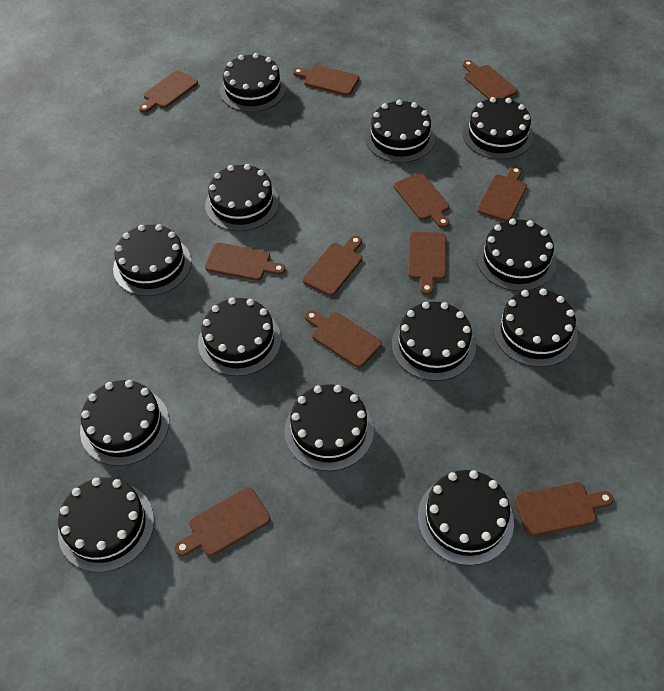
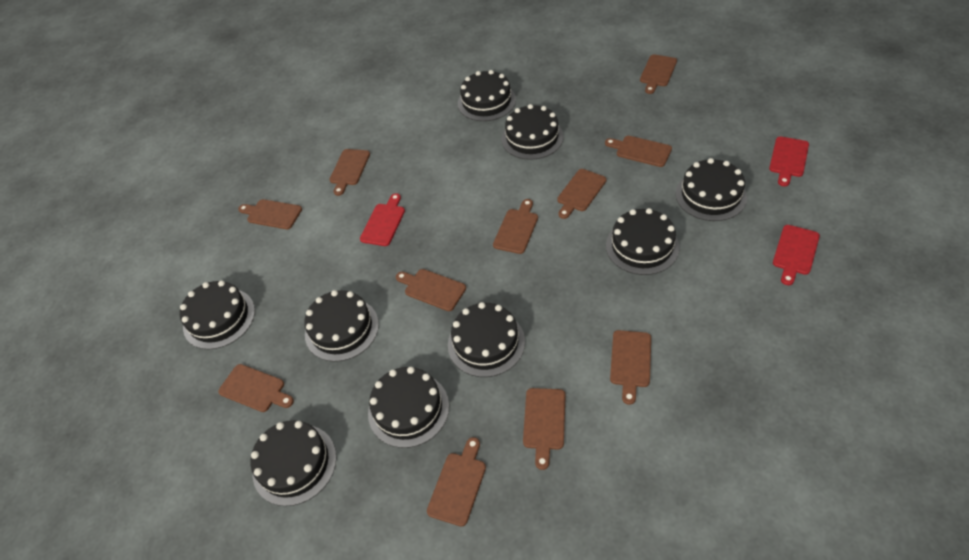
black cake: [58,477,154,572] [80,380,169,466] [113,224,191,296] [198,298,281,376] [205,164,279,231] [220,53,286,112] [285,384,374,471] [365,100,435,163] [392,302,476,381] [418,470,514,566] [463,97,533,159] [477,218,556,291] [493,288,578,367] = 13 -> [180,280,255,350] [251,420,336,506] [304,290,379,362] [368,367,449,448] [448,302,525,377] [458,70,516,121] [502,104,564,160] [606,208,680,275] [676,158,747,221] = 9
red cutting board: none = 0 -> [360,193,405,246] [769,137,809,186] [773,225,820,285] = 3

